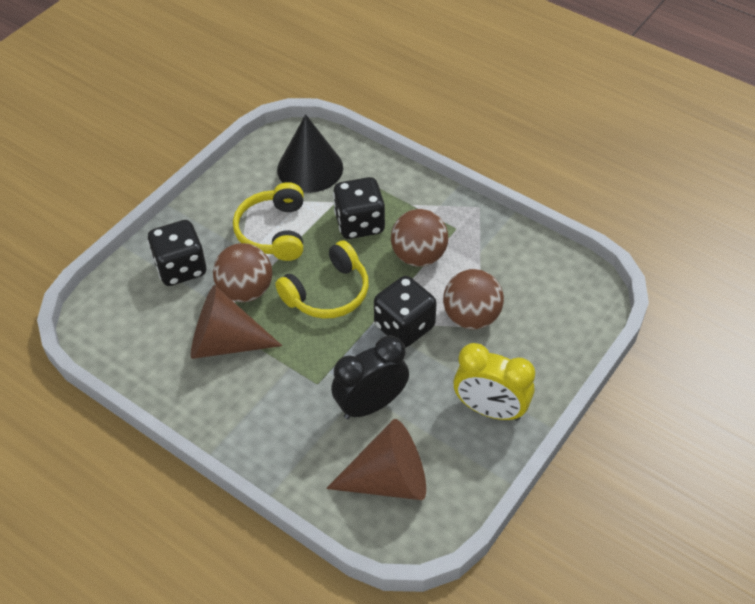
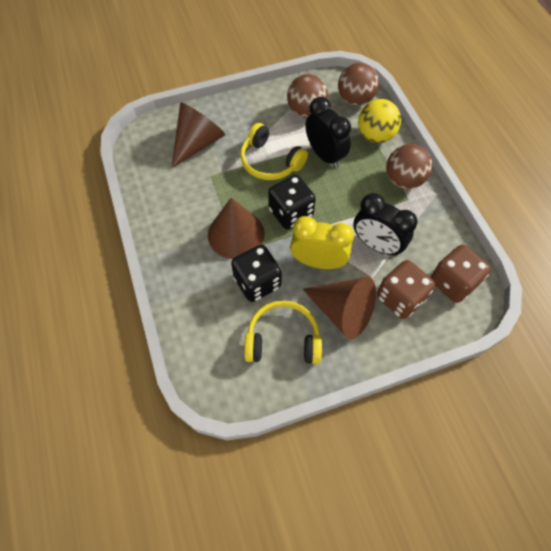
black clock: [331,336,409,419] = 1 -> [306,97,351,168] [353,193,418,257] = 2
black cone: [277,114,343,193] = 1 -> none = 0
black dice: [147,220,206,286] [333,177,385,239] [374,276,437,348] = 3 -> [231,245,282,302] [268,175,316,229] = 2
brown cone: [191,285,282,359] [326,419,426,500] = 2 -> [171,102,225,168] [208,198,265,259] [303,277,376,339] = 3
brown dice: none = 0 -> [377,260,435,319] [431,245,491,303] = 2
yellow ball: none = 0 -> [358,99,401,143] = 1

